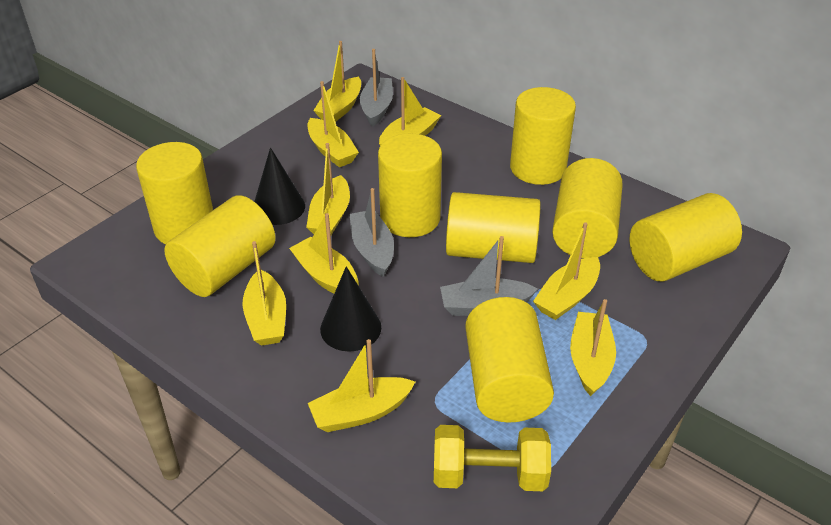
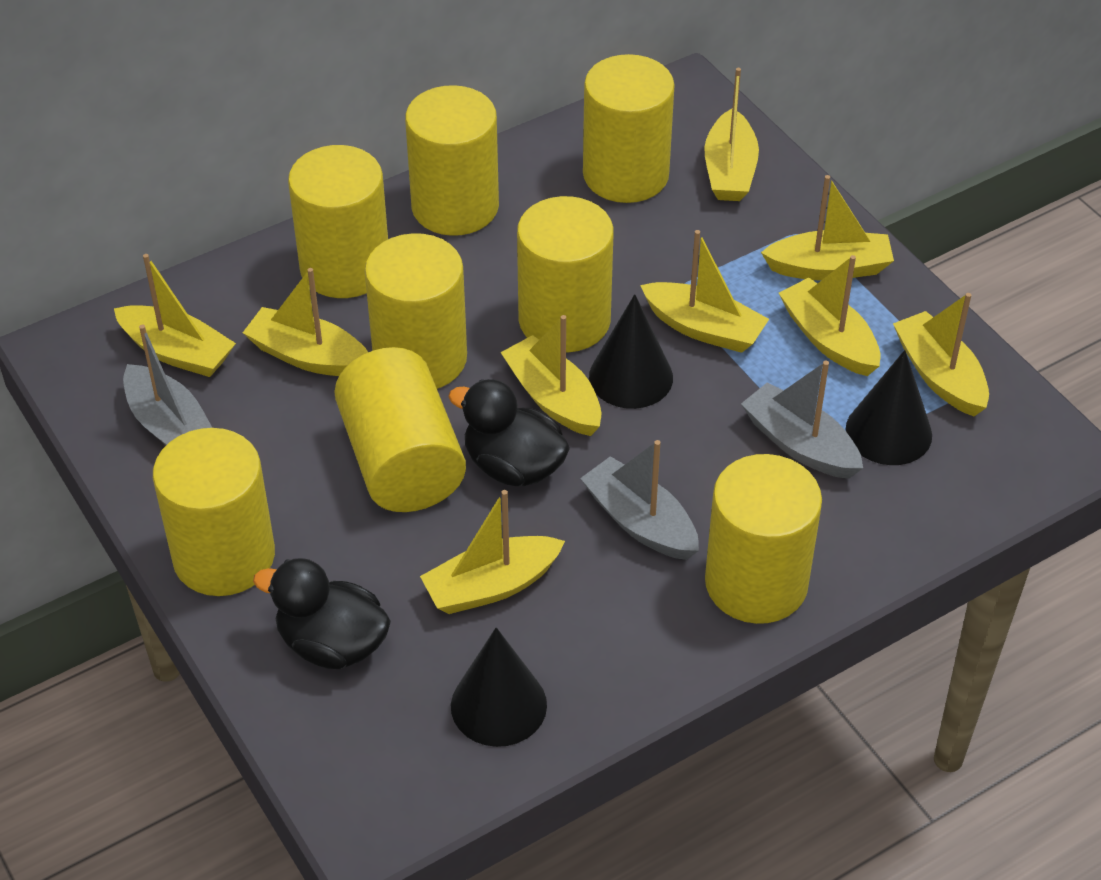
black cone: [254,147,305,225] [320,266,381,352] = 2 -> [451,627,547,747] [589,294,673,409] [845,350,932,465] = 3
black duck: none = 0 -> [253,558,391,669] [448,379,570,486] = 2
yellow dumbbell: [434,425,551,491] = 1 -> none = 0

